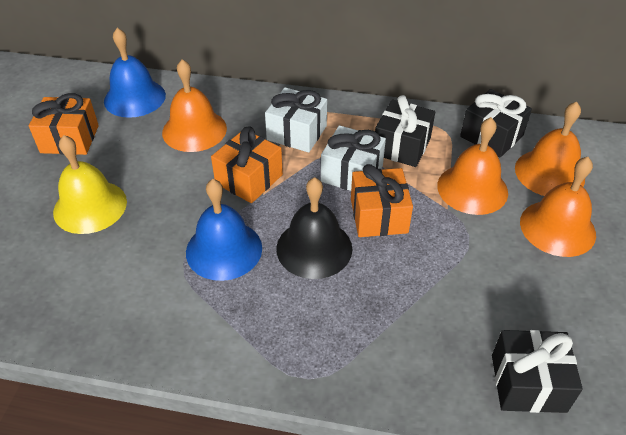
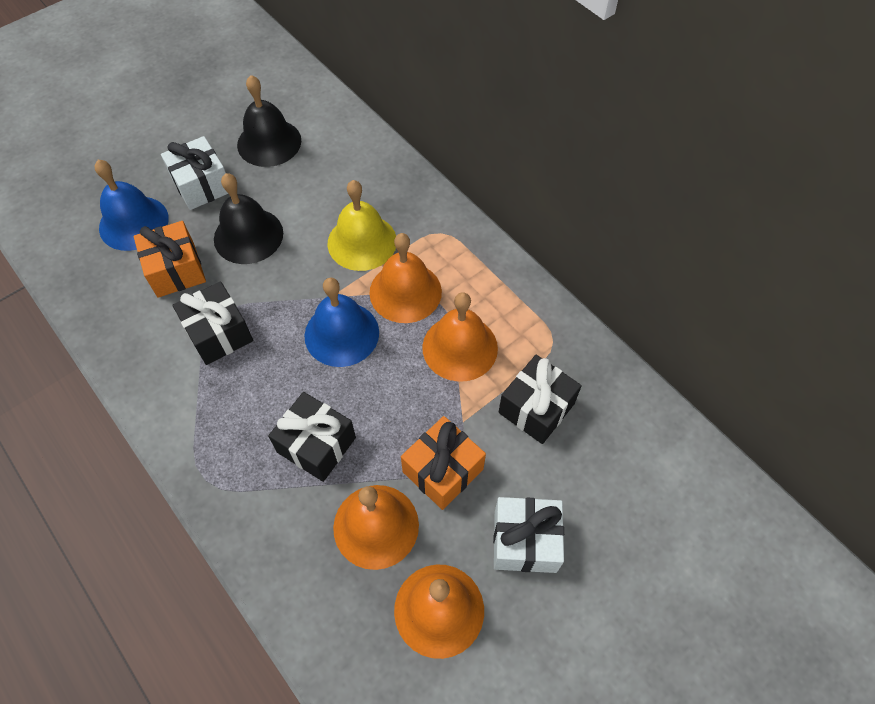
black bell: [276,177,352,279] = 1 -> [214,173,283,264] [237,75,301,167] = 2
orange gift: [29,93,99,155] [211,127,283,203] [351,164,413,237] = 3 -> [134,221,206,298] [401,416,486,510] = 2

